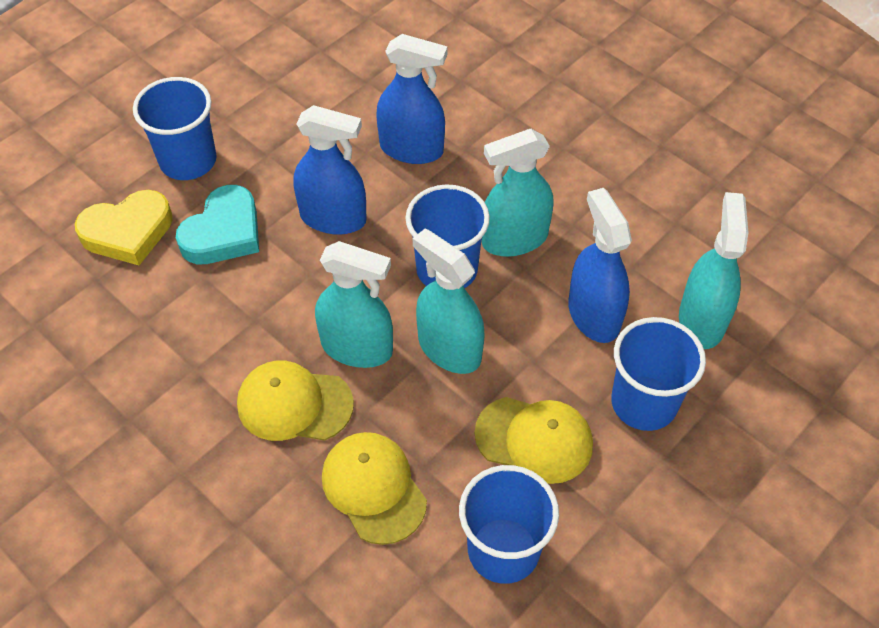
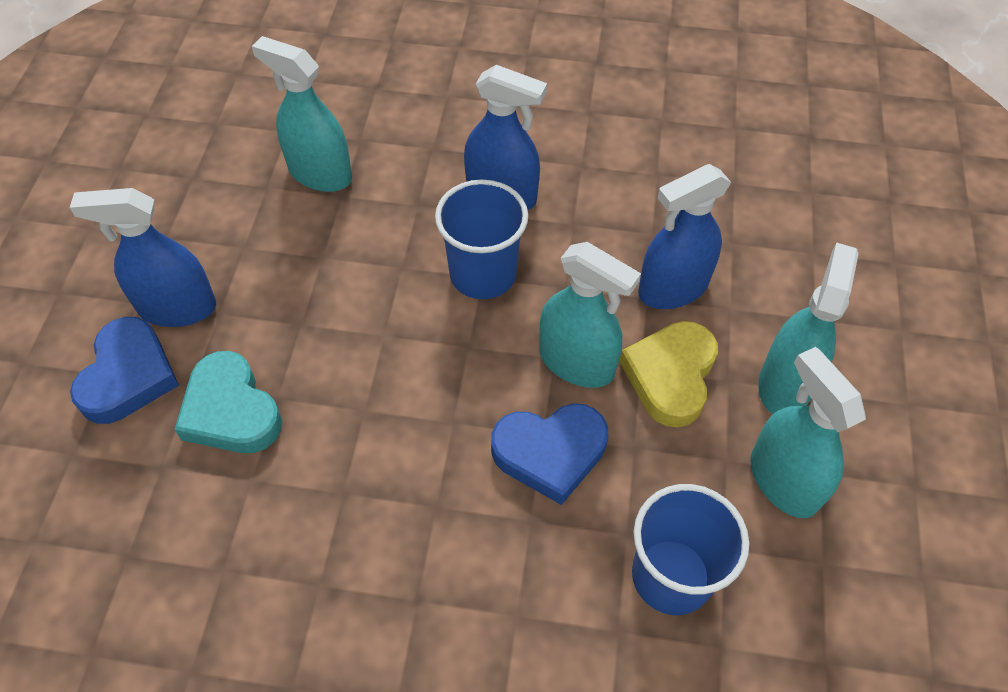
blue cup: [133,77,217,180] [405,184,490,288] [459,465,559,584] [611,317,706,431] = 4 -> [435,179,528,299] [632,484,749,615] = 2
blue heart: none = 0 -> [70,317,179,424] [491,403,608,505] = 2
yellow cap: [237,360,354,441] [322,432,427,545] [475,397,593,484] = 3 -> none = 0

